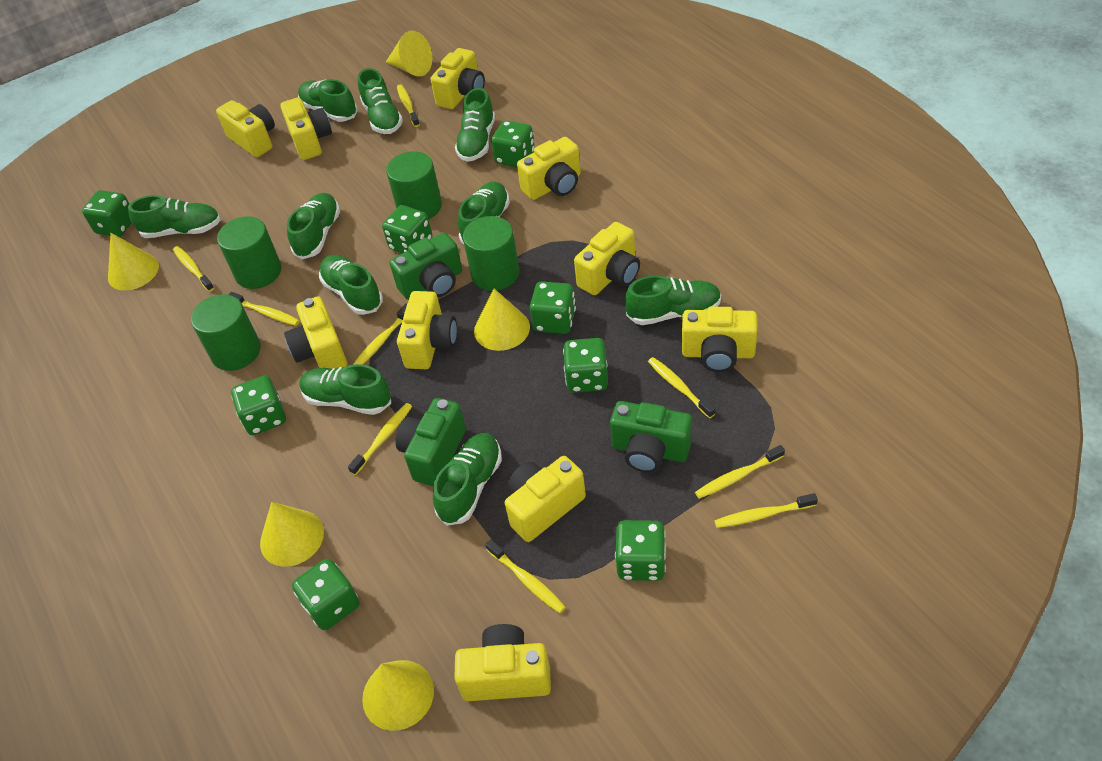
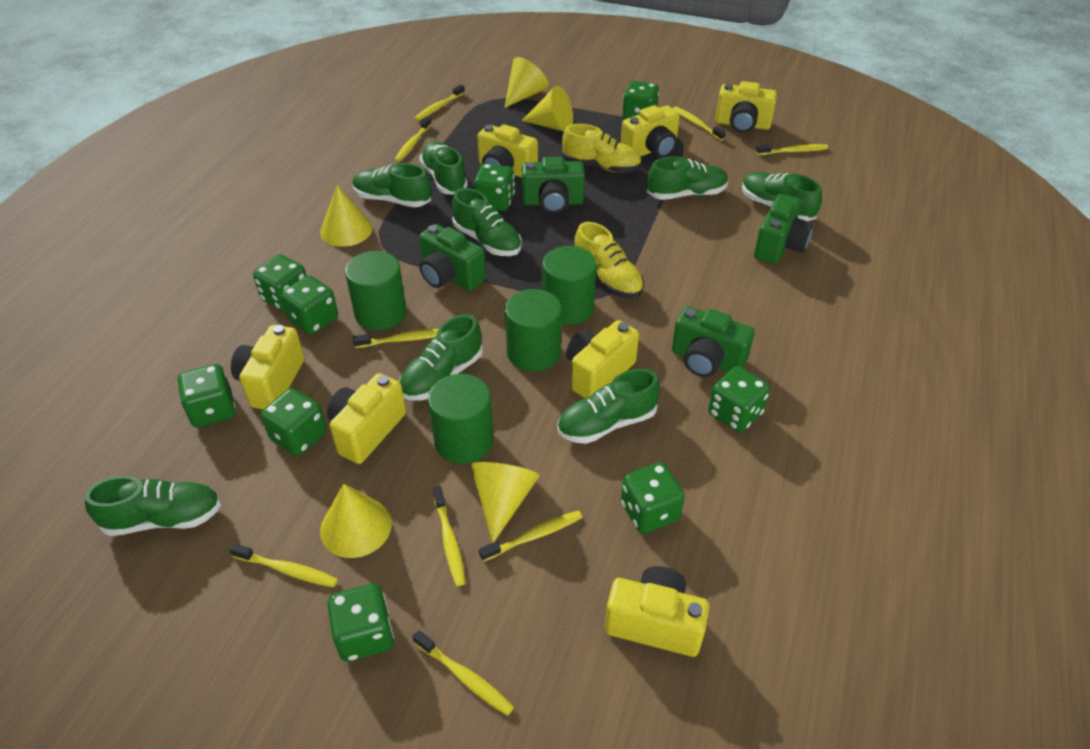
green camera: [390,233,462,300] [395,398,466,486] [610,401,692,473] = 3 -> [419,224,486,291] [522,157,585,213] [672,306,754,377] [754,194,813,264] = 4
green dice: [82,190,132,237] [231,376,286,435] [292,559,359,630] [382,205,433,253] [491,120,535,167] [530,281,576,334] [563,338,608,393] [615,520,666,581] = 8 -> [177,364,236,427] [253,254,307,312] [261,388,327,456] [281,276,338,335] [327,583,394,662] [474,163,515,211] [621,462,685,534] [622,81,659,120] [708,366,770,432] = 9
green shoe: [128,195,221,238] [287,193,340,259] [298,79,358,122] [299,364,391,415] [319,255,383,315] [358,68,403,134] [433,433,502,526] [455,88,495,162] [458,181,510,244] [625,275,721,325] = 10 -> [85,476,221,536] [353,163,431,207] [399,314,483,400] [420,141,468,194] [452,188,522,256] [557,369,660,444] [647,156,729,200] [742,172,822,221] = 8
yellow camera: [216,100,275,157] [280,97,332,160] [284,296,347,369] [397,291,457,369] [430,48,485,109] [454,624,551,701] [505,456,586,542] [517,137,581,200] [574,222,640,295] [682,307,758,372] = 10 -> [231,325,305,409] [327,373,406,464] [477,124,538,178] [566,320,639,398] [605,566,710,657] [621,105,680,158] [715,81,777,133] = 7
yellow shoe: none = 0 -> [562,124,641,173] [575,222,644,298] = 2

